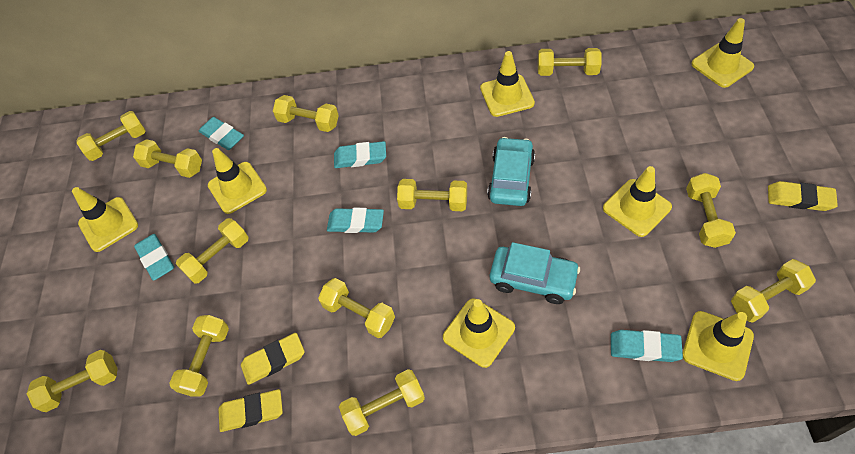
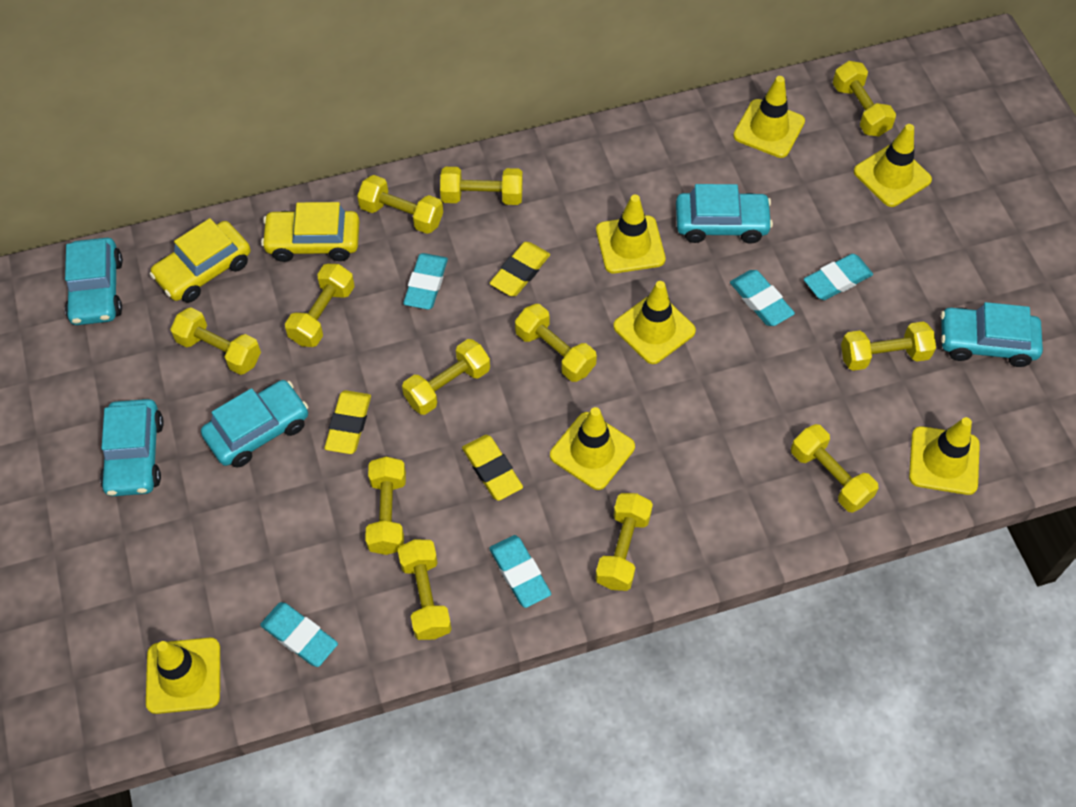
turquoise car: [487,137,535,206] [490,242,580,304] = 2 -> [65,238,123,325] [100,399,164,496] [201,380,308,468] [676,184,773,244] [941,302,1043,367] = 5
yellow car: none = 0 -> [150,218,251,303] [261,202,359,262] = 2

